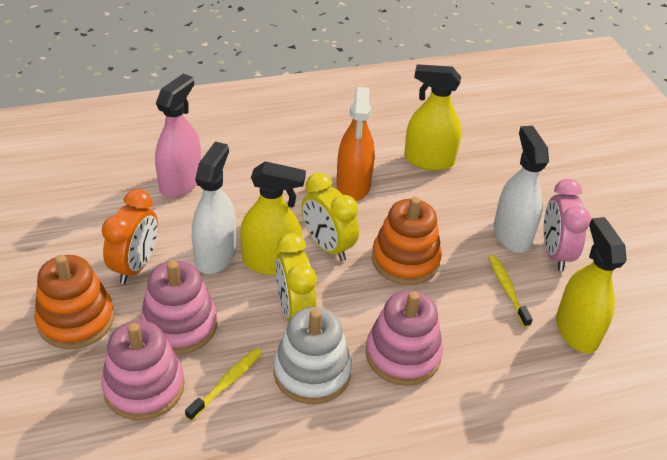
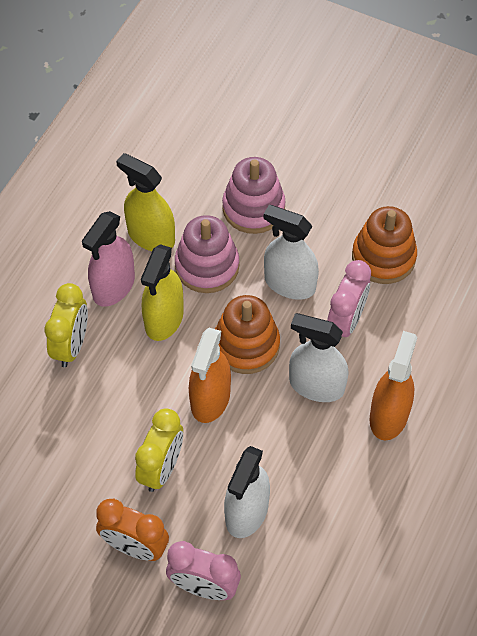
orange spray bottle: [336,87,375,201] = 1 -> [189,328,231,423] [369,331,417,441] = 2
pink clock: [543,179,591,271] = 1 -> [166,541,241,600] [327,260,371,342] = 2
pink stacking toy: [101,320,185,420] [140,261,217,355] [366,290,443,386] = 3 -> [175,215,239,293] [222,157,286,234] = 2
white spray bottle: [192,142,236,274] [494,126,549,253] = 2 -> [224,446,270,538] [264,205,319,300] [289,313,349,402] = 3
white stacking toy: [274,307,352,405] = 1 -> none = 0
yellow spray bottle: [240,161,306,276] [404,64,462,171] [556,217,627,353] = 3 -> [116,153,175,251] [141,244,184,341] = 2
yellow toothbrush: [185,348,262,421] [488,255,533,327] = 2 -> none = 0

